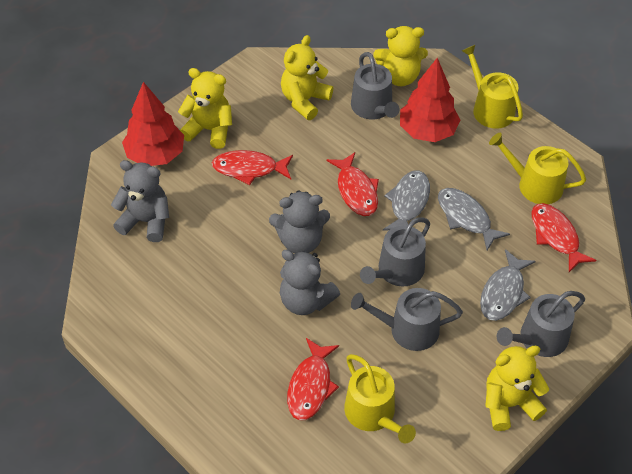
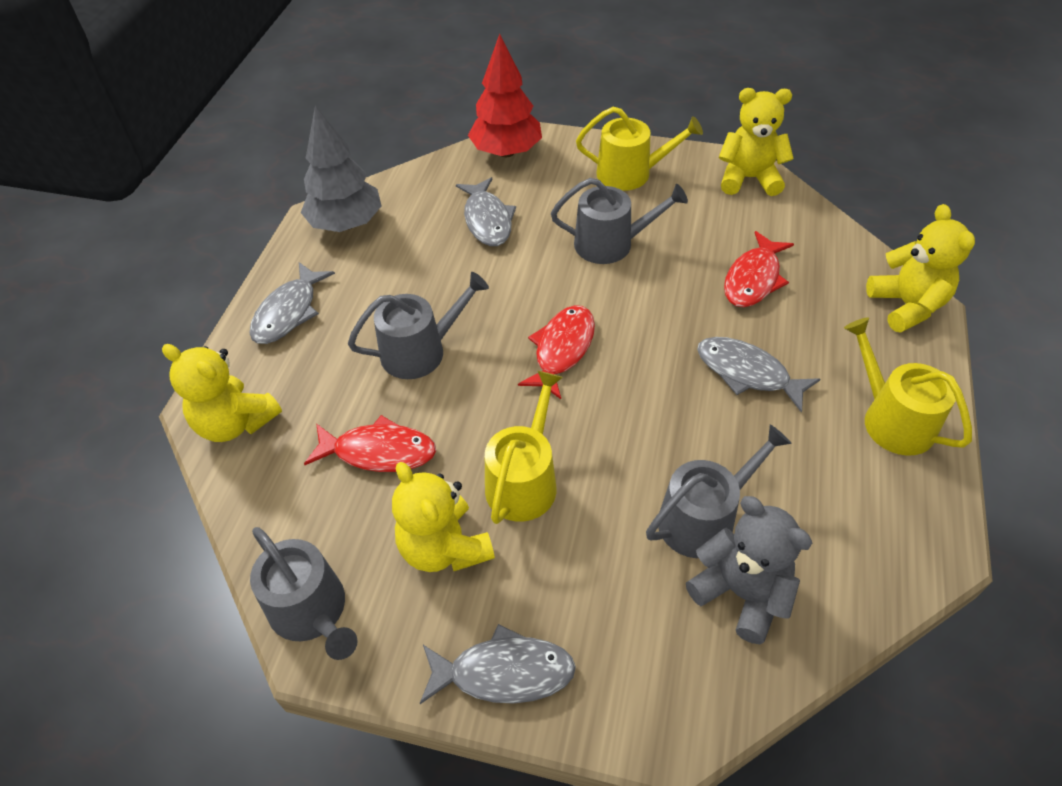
grey fish: [383,171,430,231] [438,188,510,250] [480,249,536,321] = 3 -> [250,262,335,344] [420,624,576,704] [456,177,516,246] [697,337,820,412] = 4
grey teddy bear: [111,160,169,242] [269,190,330,253] [280,250,340,315] = 3 -> [686,496,812,644] = 1
grey tree: none = 0 -> [301,106,382,232] = 1
red fish: [212,150,293,185] [287,338,339,420] [327,152,379,216] [531,203,597,272] = 4 -> [304,415,436,472] [518,305,595,399] [724,231,794,307] = 3
red tree: [122,82,184,166] [400,58,460,142] = 2 -> [468,34,542,157] = 1

